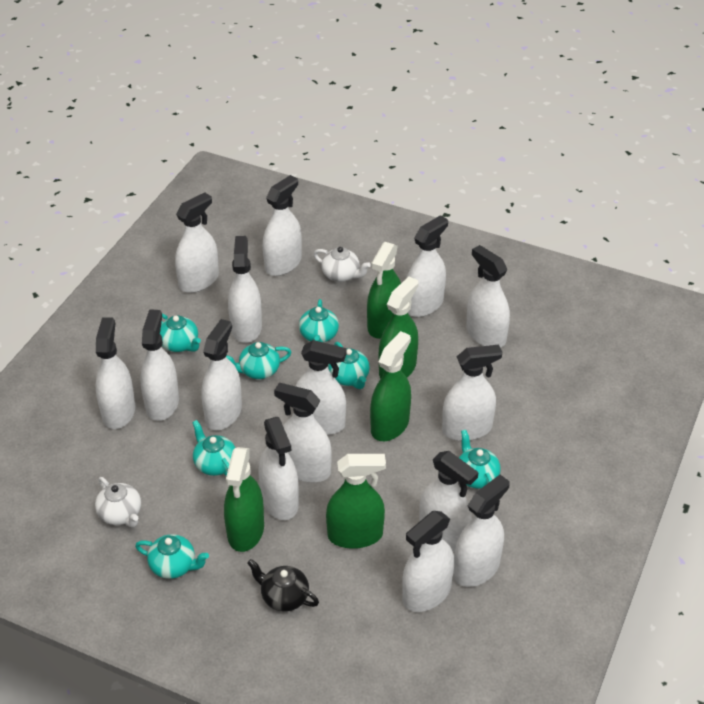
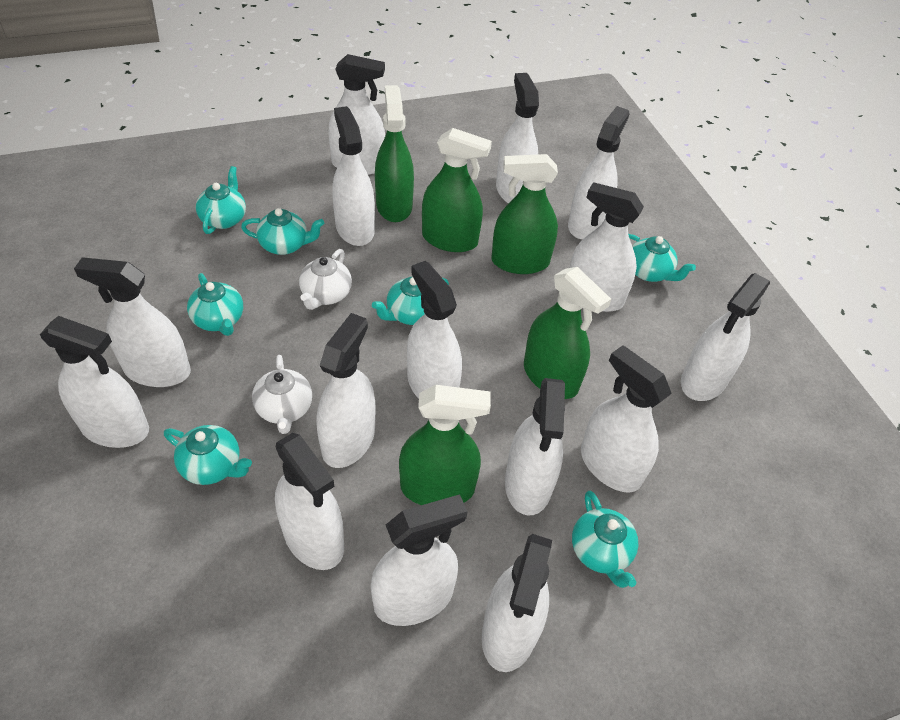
black teapot: [247,559,319,612] = 1 -> none = 0

